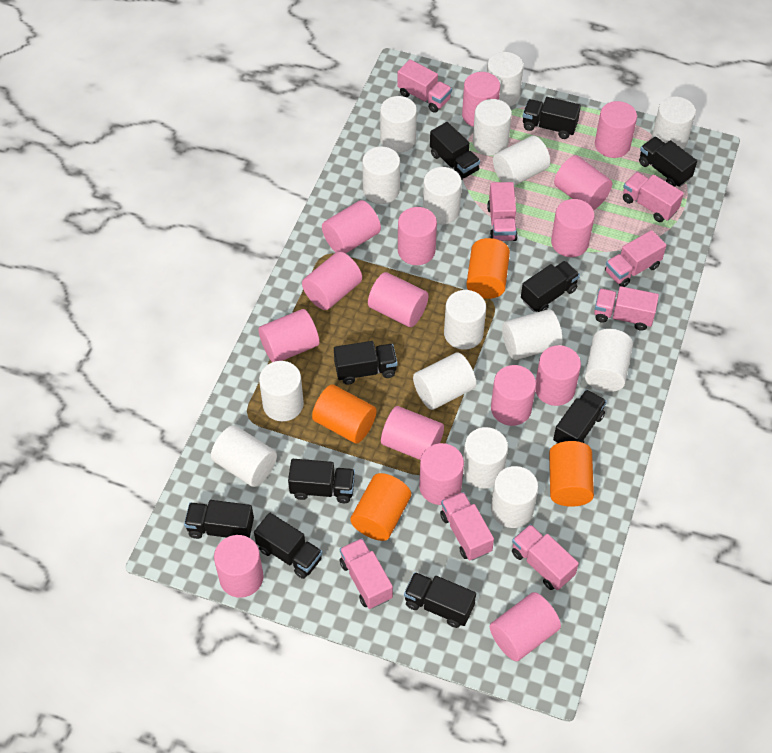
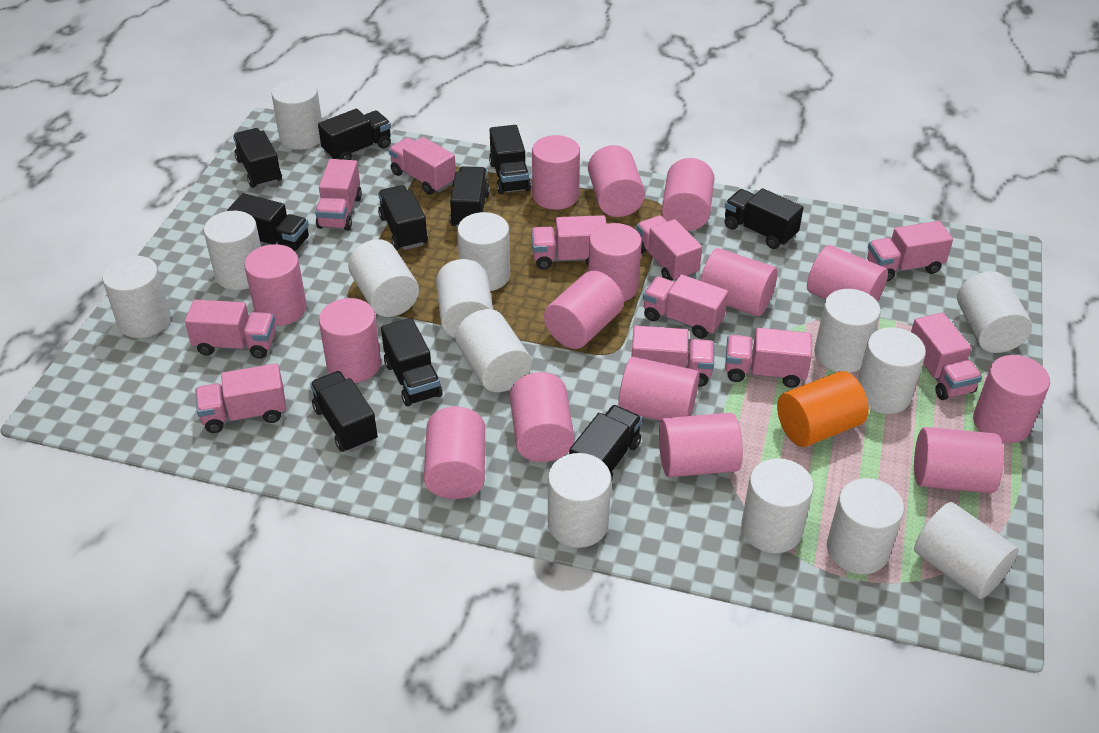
orange cylinder: [312,385,377,444] [350,473,411,541] [466,238,510,299] [549,441,594,507] = 4 -> [777,371,869,447] = 1
pink truck: [340,538,393,609] [397,59,452,113] [440,492,494,561] [487,182,518,241] [512,524,579,590] [594,286,659,331] [605,230,666,287] [623,172,684,222] = 8 -> [185,300,276,359] [195,363,286,433] [315,159,362,231] [388,137,456,195] [531,215,607,270] [631,326,714,387] [636,215,702,281] [643,275,728,339] [725,328,812,388] [867,221,953,282] [911,312,982,400] = 11
white cylinder: [211,425,277,487] [259,361,304,421] [362,147,400,204] [380,96,417,153] [413,352,476,410] [423,167,462,225] [444,290,486,349] [463,427,508,489] [473,99,512,156] [487,52,523,107] [491,466,538,528] [493,136,550,186] [502,309,562,360] [585,329,633,392] [652,97,696,149] = 15 -> [102,256,171,338] [204,211,261,290] [272,79,322,150] [348,239,419,317] [436,259,493,338] [455,309,532,392] [457,212,510,291] [548,453,611,548] [741,458,814,553] [814,289,881,373] [827,478,904,574] [858,327,926,414] [914,502,1018,599] [957,271,1032,353] = 14

